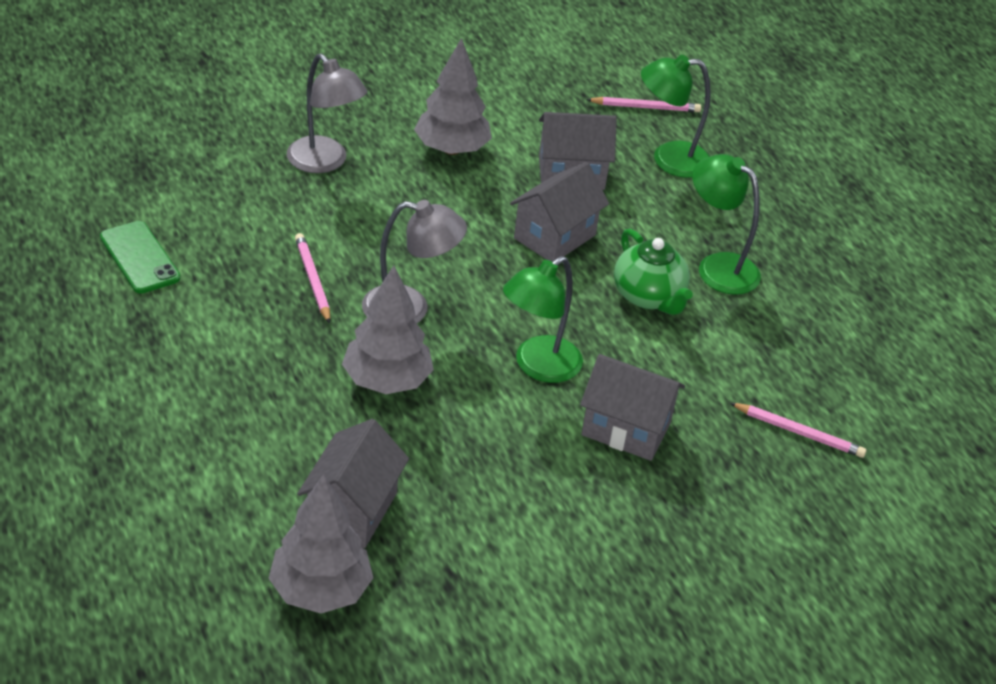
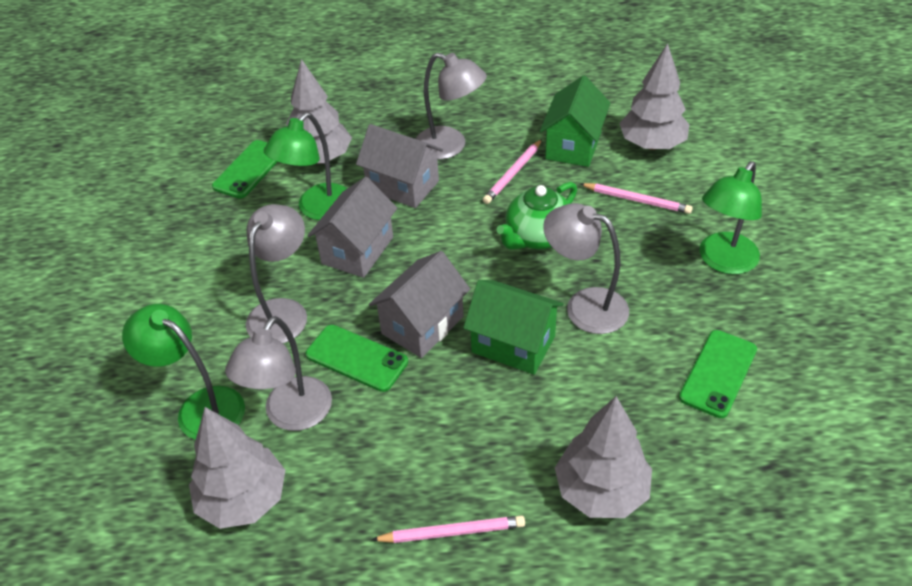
green house: none = 0 -> [463,280,564,375] [540,75,610,167] = 2
green phone: [100,221,180,293] = 1 -> [212,140,277,198] [306,325,408,392] [679,330,757,418] = 3
grey house: [297,419,409,548] [510,162,609,262] [539,112,617,190] [580,354,685,461] = 4 -> [307,177,397,278] [356,124,443,208] [369,251,470,358] = 3
grey lamp: [287,54,367,173] [362,200,467,323] = 2 -> [225,316,332,431] [246,204,307,343] [416,53,487,160] [543,203,629,334] = 4
grey tree: [269,474,373,614] [342,266,434,394] [414,38,492,155] = 3 -> [189,407,285,529] [286,59,352,164] [555,396,652,518] [619,43,690,150] = 4

